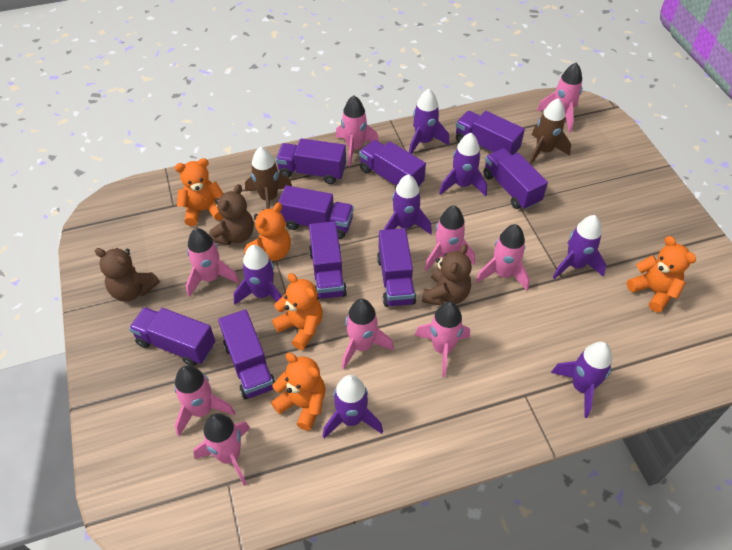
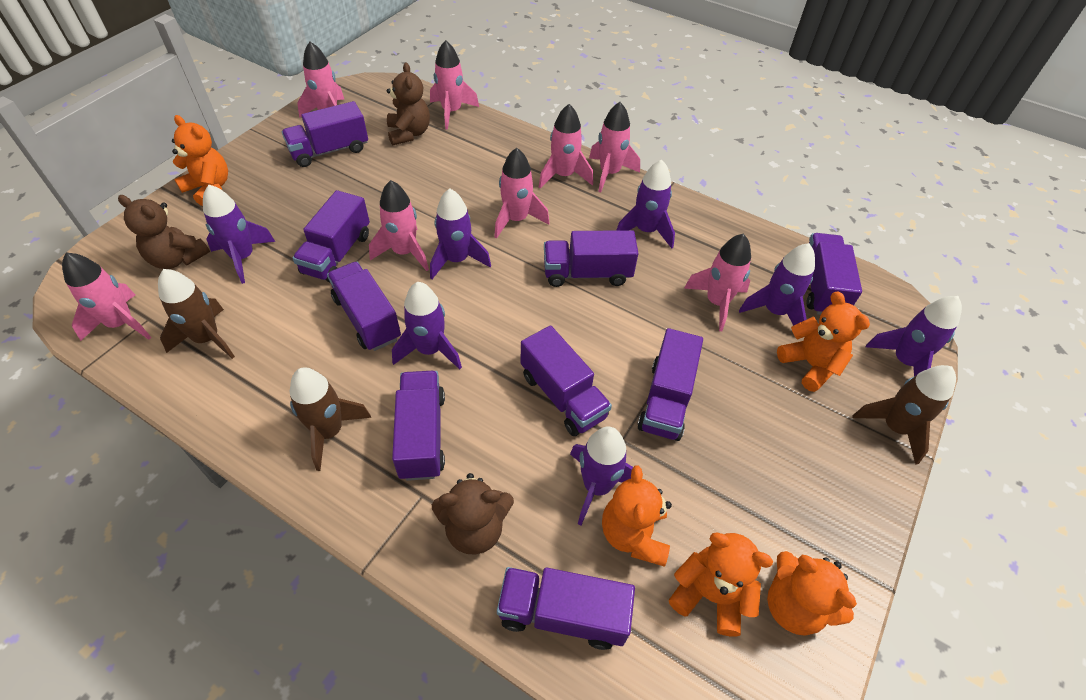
brown rocket: [245,147,292,209] [529,98,571,164] = 2 -> [158,269,235,359] [290,367,371,471] [852,365,956,465] = 3
pink rocket: [174,365,235,436] [186,228,240,297] [193,413,250,486] [336,95,379,167] [342,299,394,369] [415,302,470,377] [425,205,475,271] [476,224,530,290] [537,63,582,133] = 9 -> [62,253,151,341] [297,42,344,118] [369,180,429,271] [430,40,479,129] [494,148,549,239] [539,104,593,188] [589,102,640,192] [684,234,751,331] = 8

